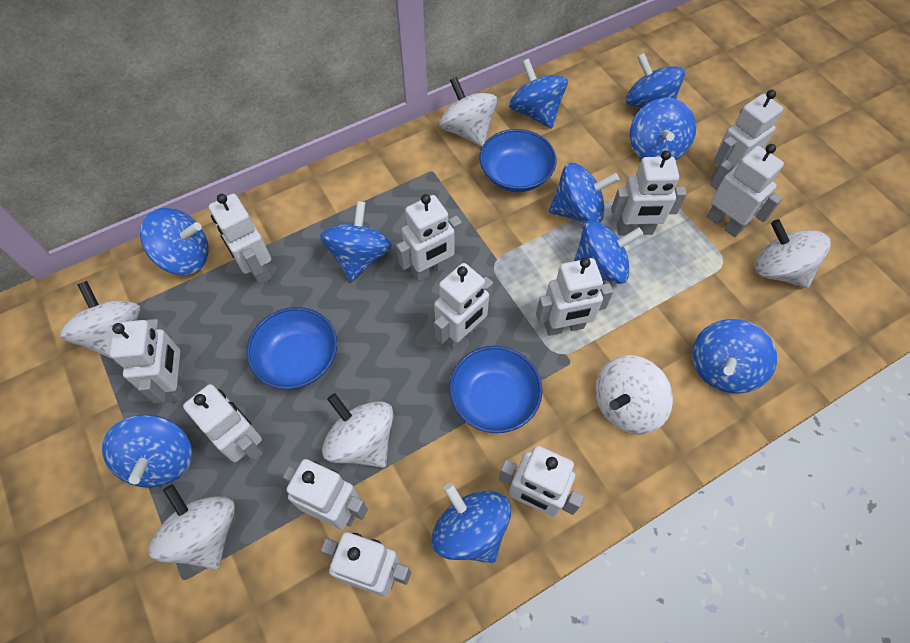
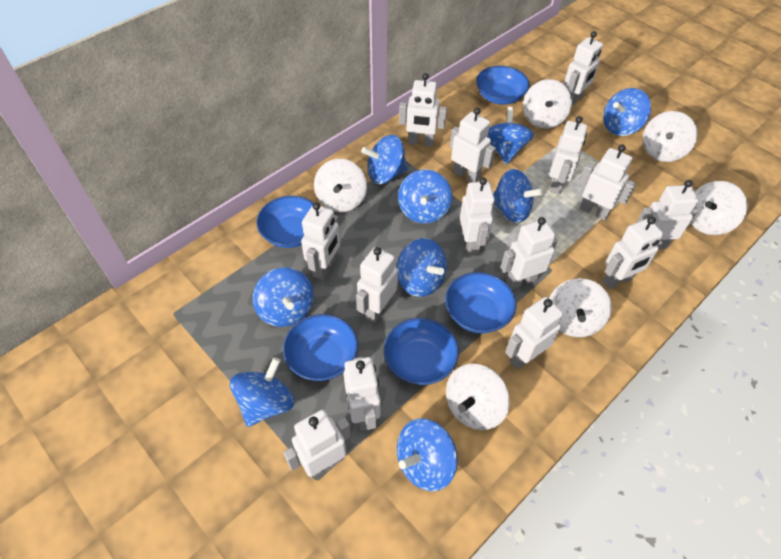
blue bowl: [246,307,337,389] [449,346,543,433] [479,129,557,192] = 3 -> [256,196,314,248] [283,314,358,381] [384,318,459,385] [445,272,516,333] [476,66,530,105] = 5
blue spinning top: [102,414,192,488] [140,208,209,275] [320,201,392,282] [432,483,511,563] [509,58,568,129] [549,163,619,223] [574,220,644,284] [625,53,685,109] [630,98,696,160] [692,319,777,394] = 10 -> [230,357,294,427] [253,267,314,327] [361,135,408,184] [397,238,447,297] [397,418,458,491] [398,170,452,224] [487,107,534,164] [493,169,543,223] [603,88,651,136] = 9
white robot: [109,319,184,403] [183,384,263,464] [209,194,271,285] [283,459,368,529] [321,532,411,597] [396,194,462,282] [434,263,493,350] [499,446,584,517] [536,258,613,336] [611,150,687,236] [707,144,784,237] [711,90,783,179] = 12 -> [283,410,351,479] [301,202,340,280] [343,357,381,431] [356,247,398,323] [399,73,447,147] [450,108,496,182] [460,177,495,255] [501,217,558,289] [505,297,563,370] [549,116,587,194] [564,31,603,106] [579,144,636,220] [603,216,663,289] [636,180,698,249] = 14

